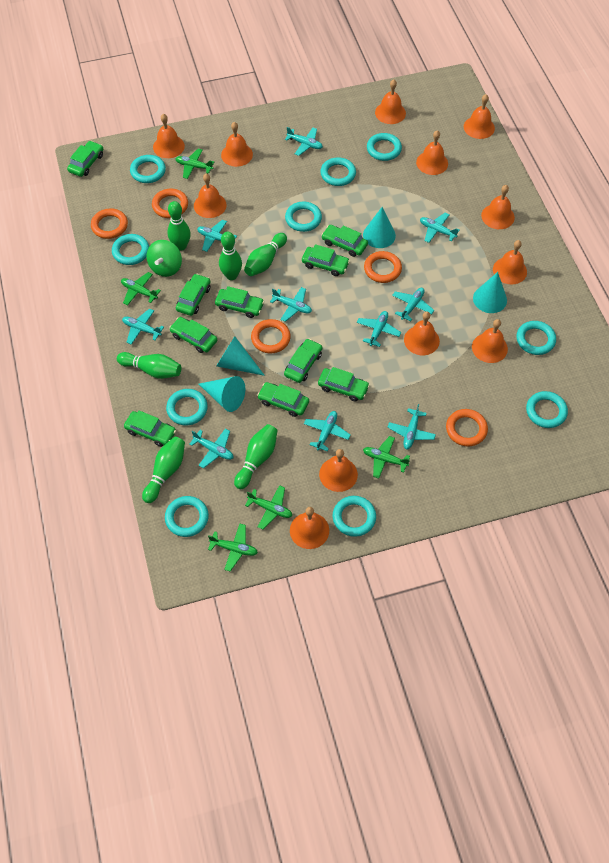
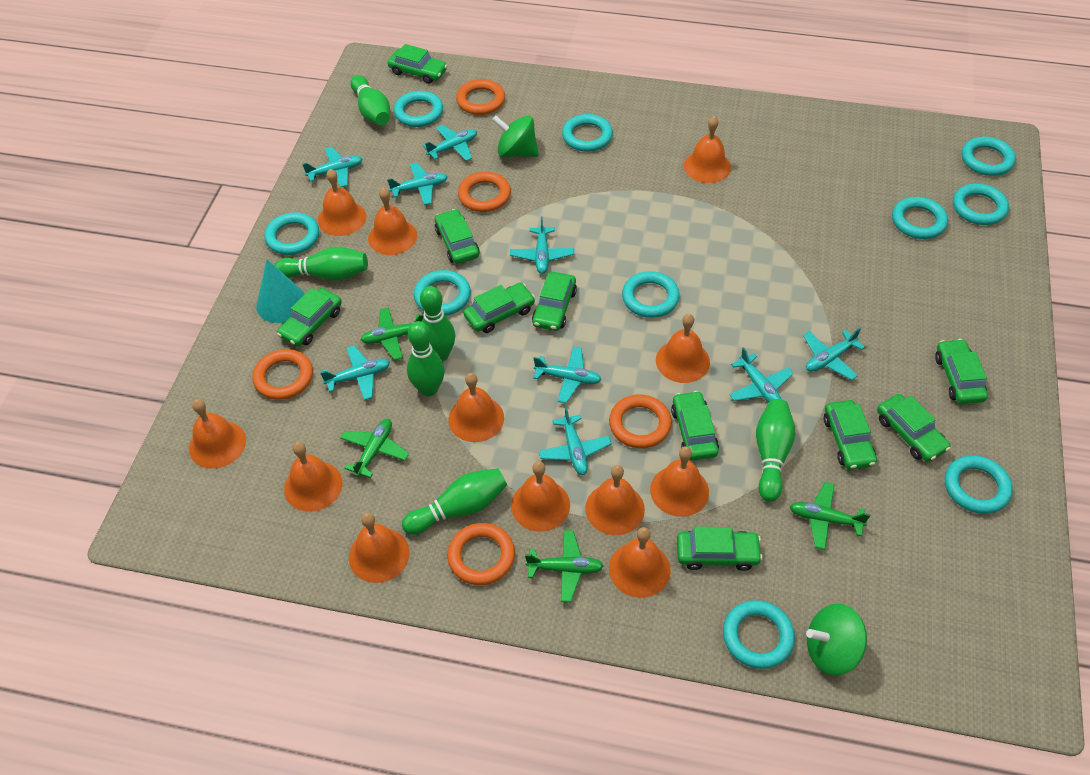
green plane: [121,272,161,306] [175,149,214,179] [208,524,258,572] [245,485,292,529] [363,436,410,479] = 5 -> [340,419,409,478] [361,307,424,360] [525,530,604,602] [789,482,870,550] = 4
green spinning top: [147,240,182,277] = 1 -> [492,116,539,157] [806,603,867,676] = 2
turquoise cone: [199,376,245,412] [217,336,265,376] [363,207,396,248] [473,272,507,313] = 4 -> [256,259,305,323] = 1
turquoise plane: [122,309,164,345] [189,428,233,468] [197,220,237,252] [270,287,312,322] [285,127,323,156] [304,411,351,452] [357,311,401,347] [387,404,436,450] [392,288,434,321] [420,213,460,243] = 10 -> [302,147,362,187] [320,345,390,400] [387,163,448,205] [423,125,477,161] [510,217,574,274] [533,347,602,403] [538,406,612,475] [729,347,793,403] [803,328,865,380] = 9

